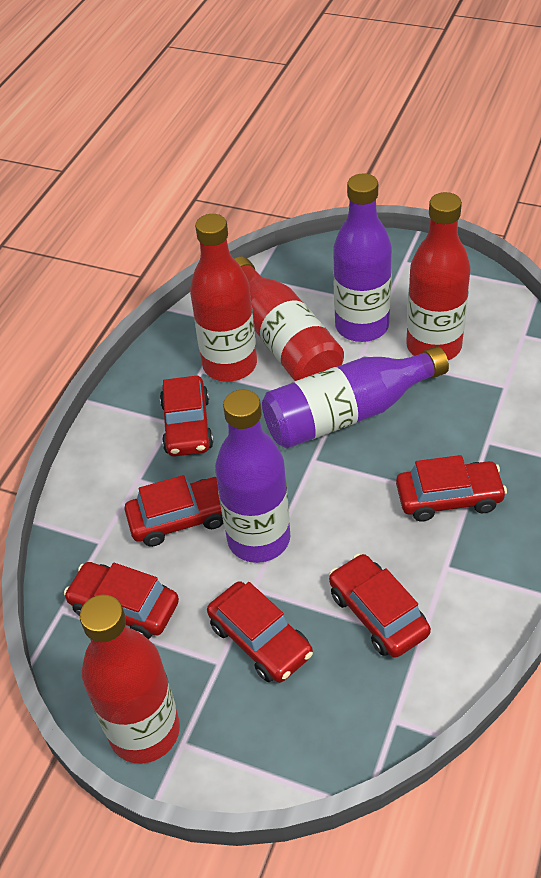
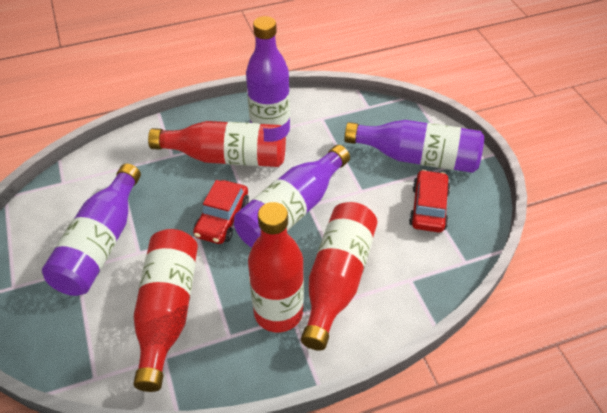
purple bottle: [215,390,290,563] [262,346,449,449] [333,173,392,342] = 3 -> [42,164,141,296] [234,145,350,248] [246,16,290,135] [344,120,484,173] = 4
red car: [64,562,179,639] [124,475,223,547] [160,375,213,457] [207,581,313,683] [329,554,431,658] [396,455,507,521] = 6 -> [193,180,249,244] [409,170,450,233] = 2

